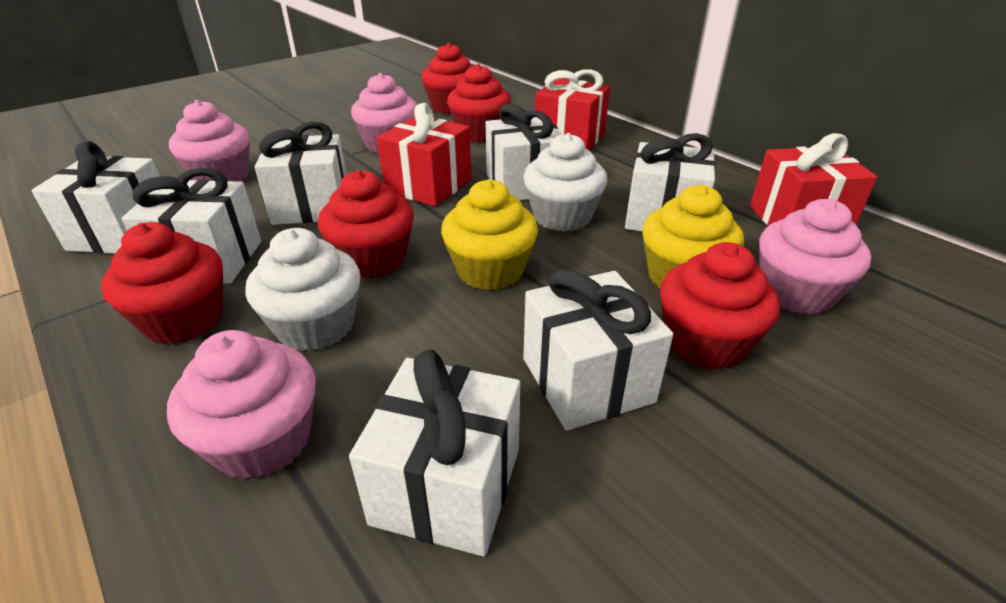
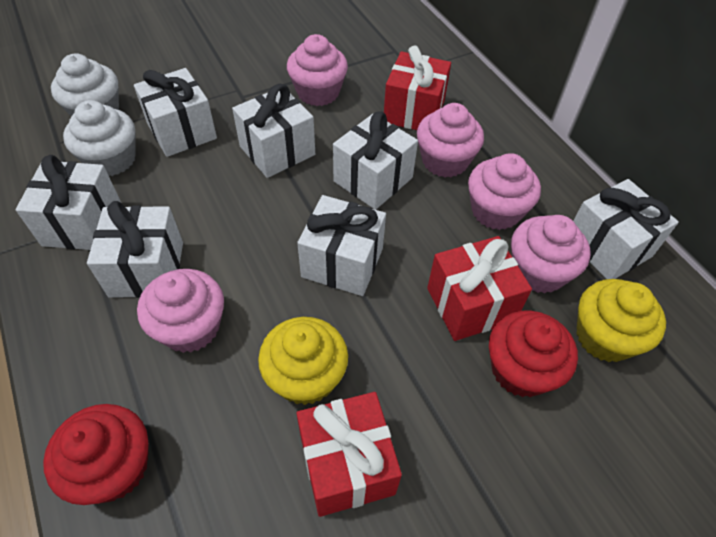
pink cupcake: [167,330,316,480] [169,100,250,182] [351,73,417,153] [759,199,872,315] = 4 -> [137,269,224,353] [287,34,348,106] [417,103,484,177] [468,153,541,230] [511,215,590,293] = 5
red cupcake: [101,222,223,344] [318,170,414,278] [421,43,473,114] [447,64,511,142] [660,242,780,370] = 5 -> [43,404,149,505] [489,311,578,397] = 2

